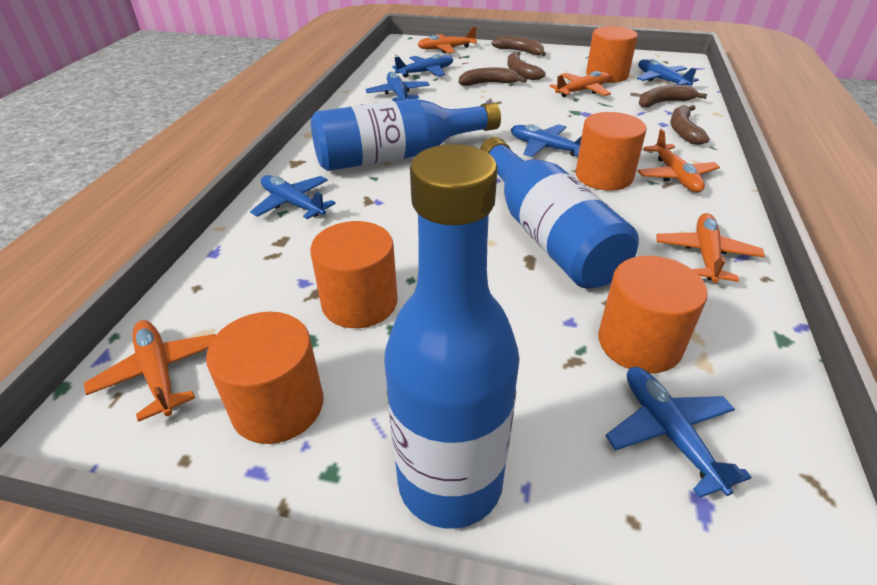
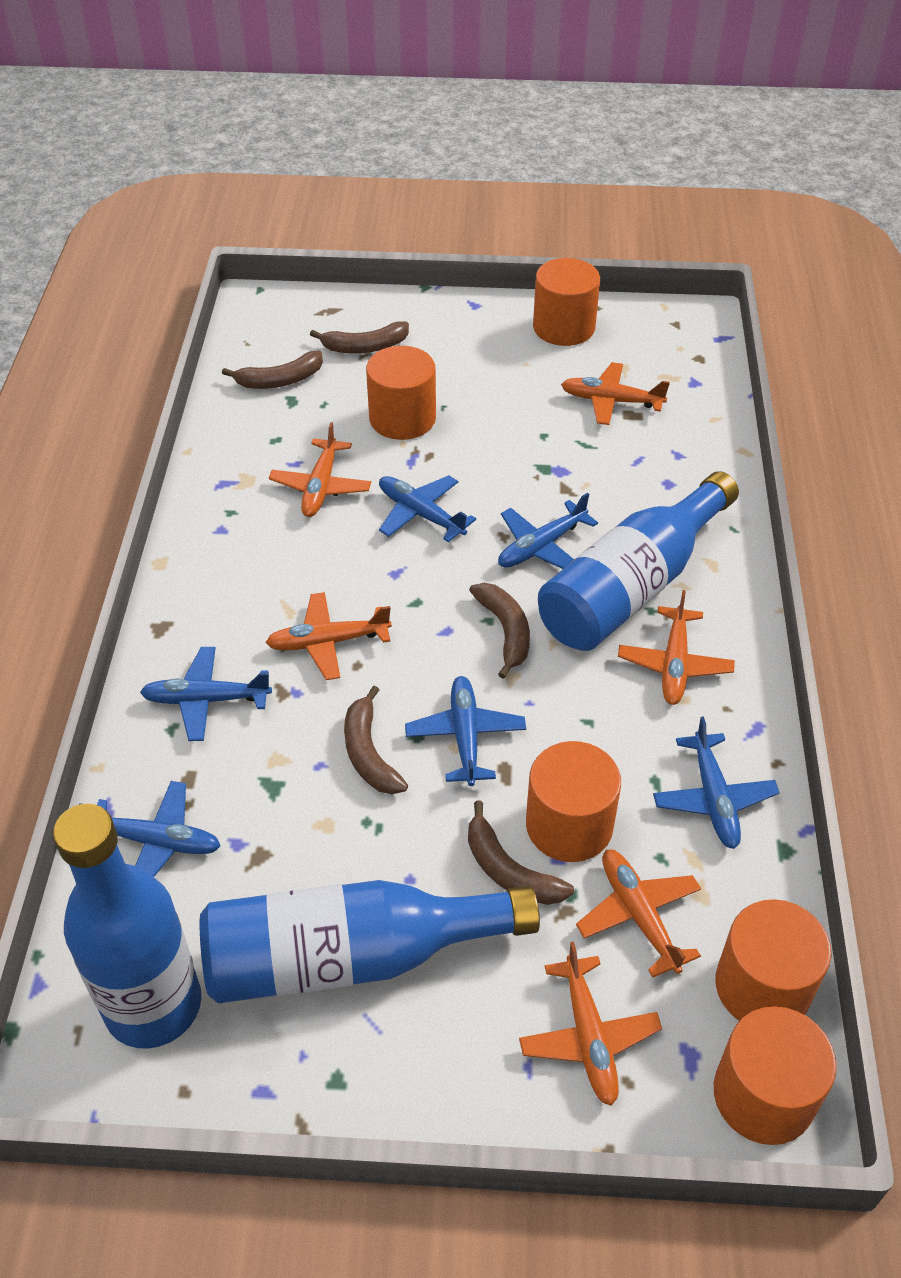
orange plane: [84,320,216,422] [417,27,477,53] [550,71,611,97] [637,129,720,193] [656,213,765,283] = 5 -> [265,592,392,680] [269,422,371,517] [519,942,662,1106] [561,362,670,425] [576,850,701,978] [618,590,735,705] = 6

